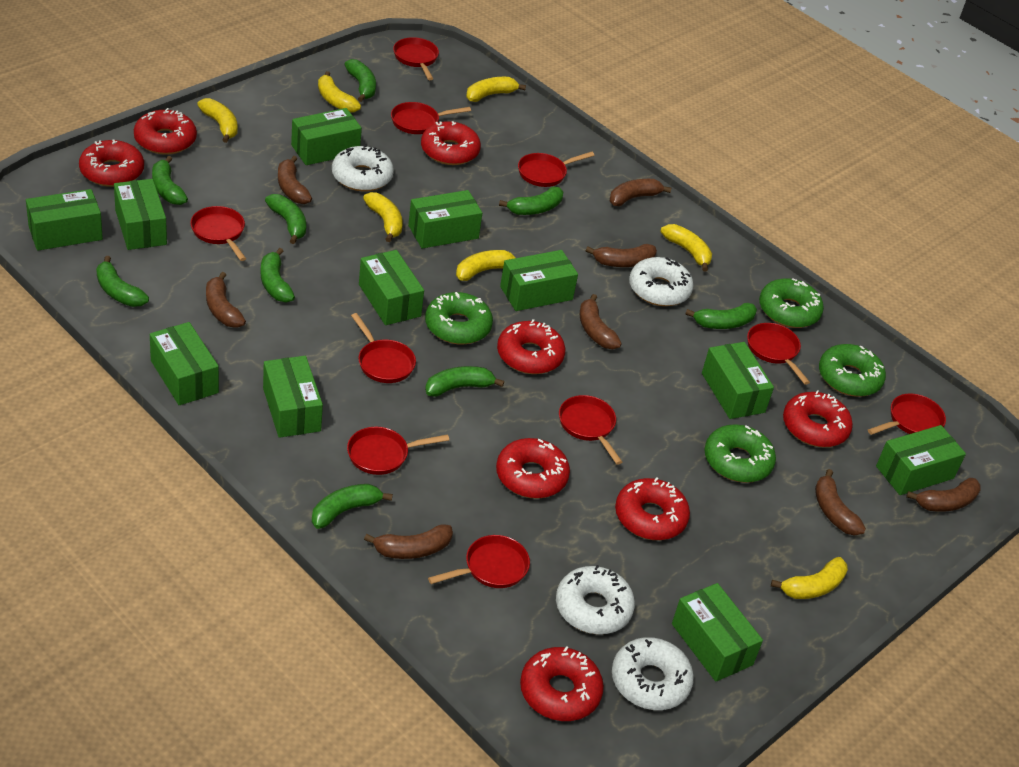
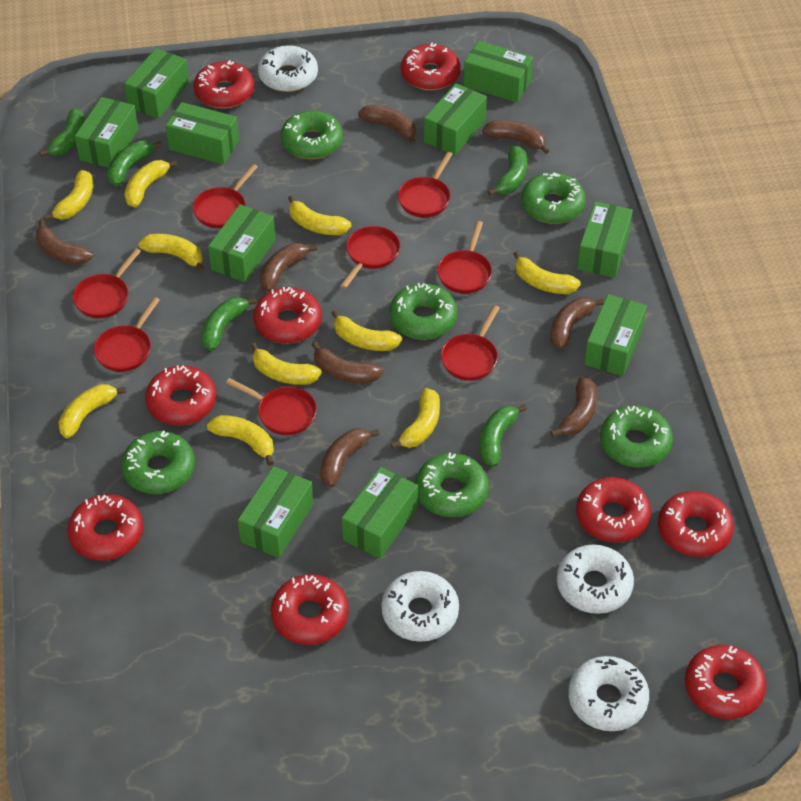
green banana: [96,256,149,307] [152,156,188,205] [261,248,295,303] [265,194,306,244] [312,484,393,529] [345,59,376,102] [425,366,504,397] [499,187,563,215] [685,303,757,329] = 9 -> [39,108,85,157] [107,141,162,186] [201,297,257,351] [480,404,527,467] [488,146,527,196] = 5
green box: [26,189,103,251] [114,179,167,250] [150,322,219,405] [263,356,323,438] [291,108,362,165] [359,250,424,325] [408,190,482,248] [500,250,578,311] [672,583,763,682] [702,342,774,419] [876,425,966,495] = 11 -> [75,97,138,168] [124,49,189,119] [166,102,239,165] [208,204,276,282] [238,466,313,558] [342,467,418,559] [424,83,487,155] [464,41,533,103] [577,201,633,278] [584,294,647,376] = 10
green donut: [425,292,493,345] [704,424,776,483] [759,278,824,328] [819,344,886,397] = 4 -> [121,431,195,494] [281,110,343,159] [389,283,457,340] [415,453,489,517] [521,172,586,224] [600,406,673,467] = 6
red donut: [79,140,144,187] [134,108,197,155] [421,121,481,165] [496,438,570,499] [497,319,565,374] [520,646,604,721] [615,477,690,540] [783,390,853,447] = 8 -> [67,494,144,560] [145,365,217,426] [194,60,254,108] [253,287,322,344] [271,574,349,645] [401,42,461,90] [576,477,651,543] [658,491,734,557] [685,645,766,719] = 9
red pan: [190,206,246,261] [347,427,449,475] [351,313,416,383] [391,102,471,134] [393,37,439,80] [428,535,530,588] [518,152,595,187] [559,395,622,465] [747,323,810,385] [868,394,946,435] = 10 -> [73,248,141,318] [94,297,160,372] [193,164,258,228] [226,378,317,435] [340,226,400,288] [398,152,452,218] [437,221,492,294] [441,305,500,381] = 8
yellow banana: [197,98,238,143] [318,71,361,113] [363,192,403,242] [456,250,515,281] [466,77,526,102] [660,224,712,272] [771,557,848,599] = 7 -> [44,170,93,221] [58,384,126,438] [125,160,177,207] [138,234,204,272] [207,415,274,466] [250,343,322,385] [288,195,351,235] [332,310,402,351] [390,388,440,449] [514,251,581,294] = 10

